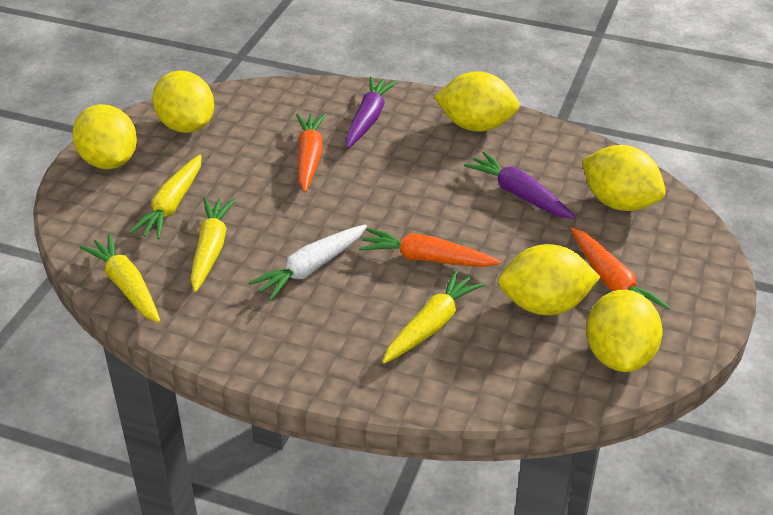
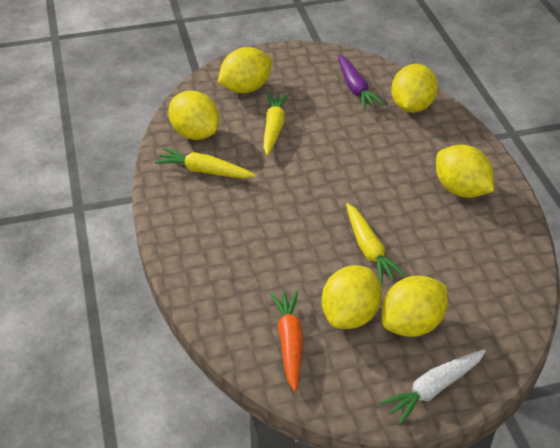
orange carrot: [296,114,326,192] [359,228,501,267] [570,227,670,310] = 3 -> [270,291,303,392] = 1
purple carrot: [346,77,397,148] [464,152,576,219] = 2 -> [338,54,384,110] = 1
yellow carrot: [80,234,160,323] [129,155,202,239] [190,197,236,292] [382,270,485,364] = 4 -> [155,148,256,178] [263,93,289,156] [346,203,406,284] = 3

